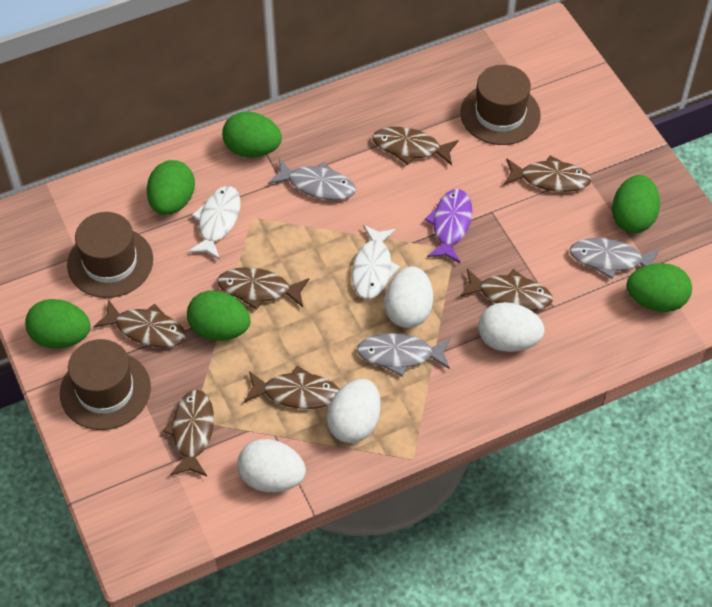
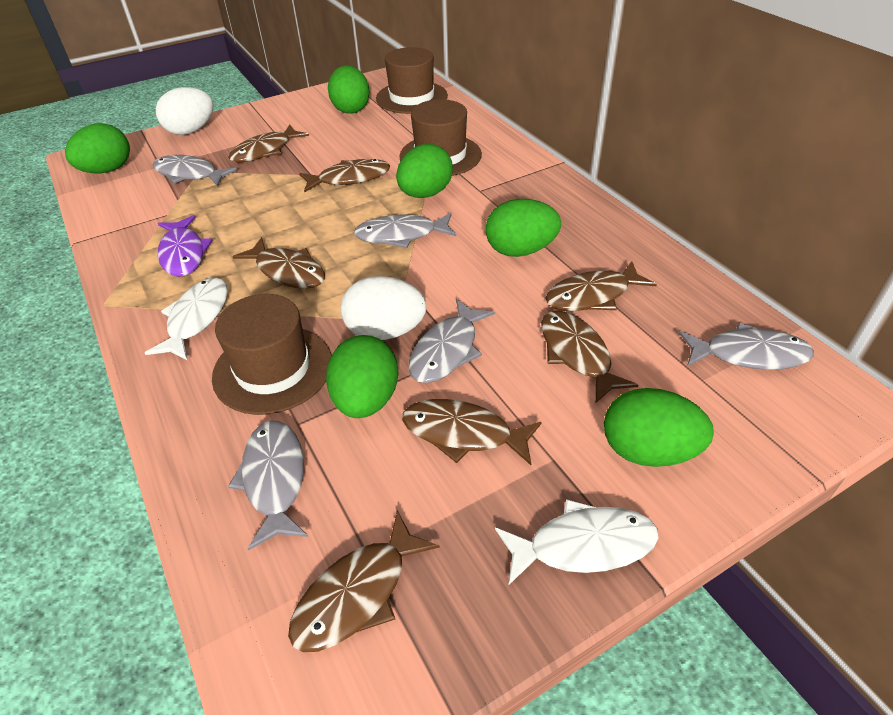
grey fish: [268,159,356,200] [357,333,450,377] [570,238,660,279] = 3 -> [153,155,237,187] [228,420,308,551] [354,213,457,248] [409,299,495,383] [679,323,814,370] = 5
white egg: [237,439,306,492] [327,379,381,443] [384,266,433,328] [478,302,545,352] = 4 -> [156,87,213,135] [340,276,426,340] = 2

